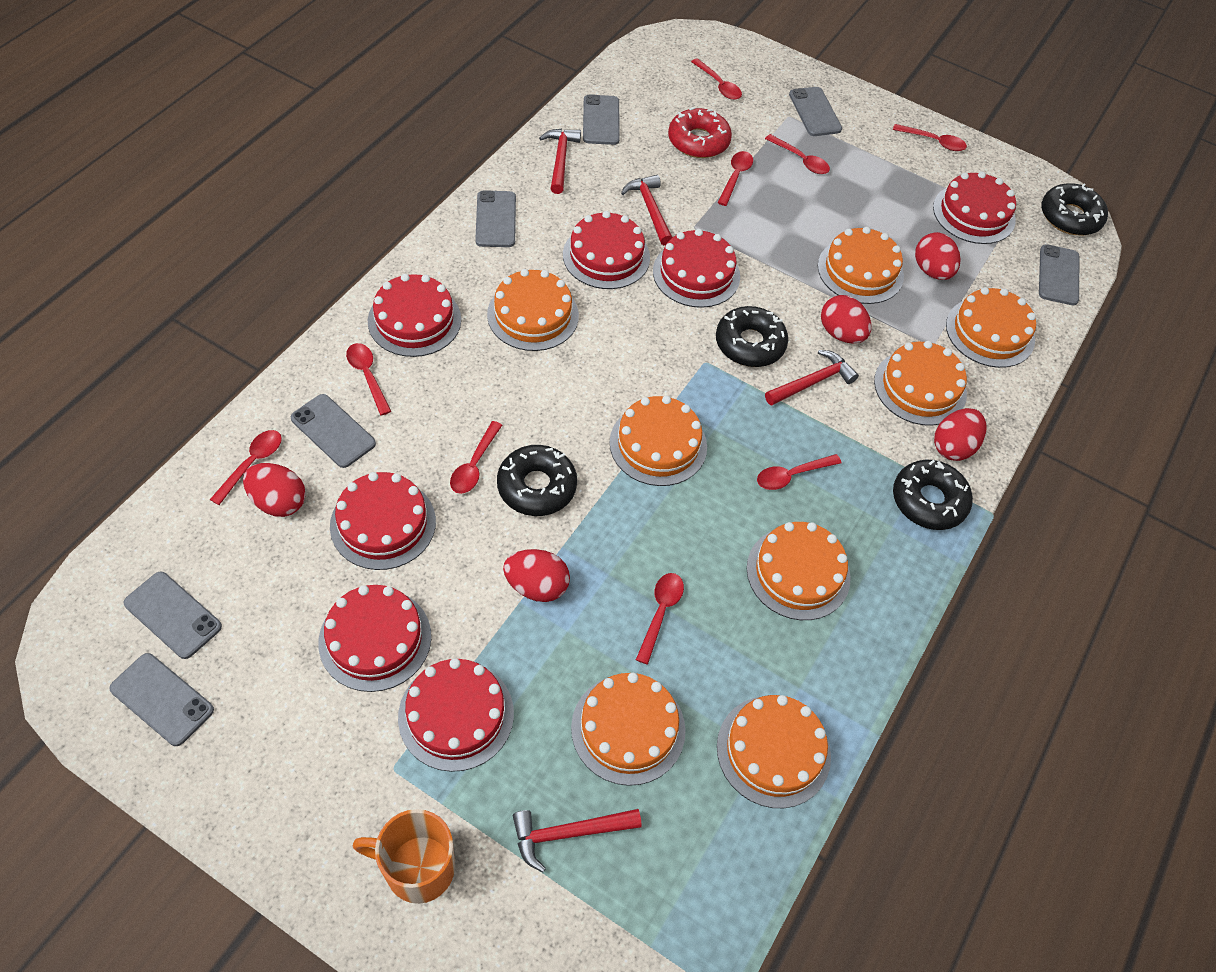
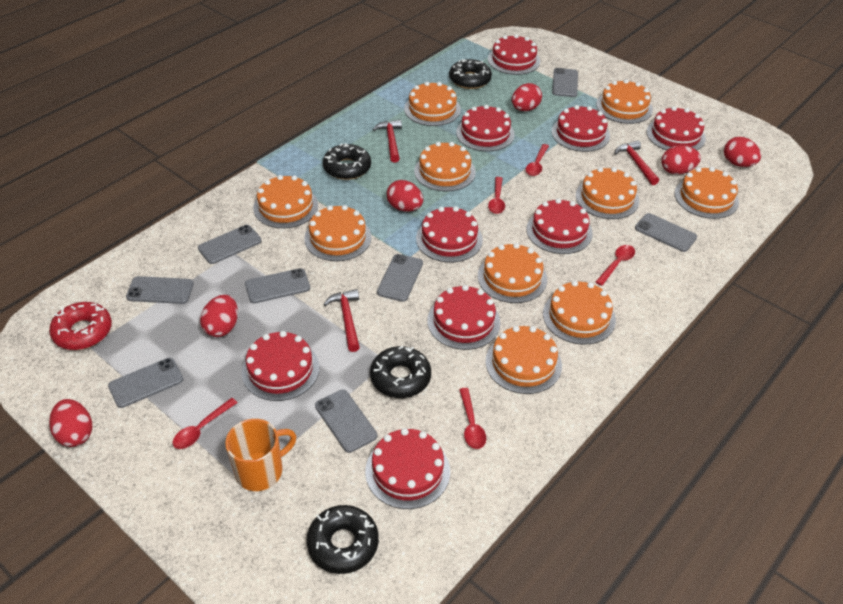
grey phone: [109,653,214,746] [124,571,222,659] [291,394,376,468] [475,190,516,247] [583,94,620,145] [789,87,842,136] [1039,244,1079,305] = 7 -> [108,358,183,408] [126,276,194,304] [198,225,262,264] [245,268,310,303] [315,390,377,453] [377,254,423,302] [552,68,578,97] [635,213,697,252] = 8
orange cake: [487,269,579,351] [571,673,686,786] [610,396,707,486] [717,695,831,808] [747,522,850,620] [818,227,904,304] [874,341,967,426] [946,287,1036,368] = 8 -> [253,175,318,228] [304,205,371,261] [404,82,461,126] [414,142,476,192] [478,243,547,303] [485,326,562,394] [543,281,616,345] [576,167,639,219] [596,79,653,124] [674,167,739,219] = 10
red cake: [318,585,431,692] [330,472,436,570] [368,274,461,357] [398,658,514,772] [563,211,650,289] [653,229,740,308] [933,171,1016,244] = 7 -> [241,331,320,401] [365,428,450,509] [416,206,483,262] [427,285,500,350] [456,105,515,152] [488,34,540,75] [526,198,593,254] [552,105,610,152] [647,106,706,150] = 9
red egg: [243,463,306,517] [503,549,570,602] [821,295,871,344] [915,232,960,280] [934,408,986,461] = 5 -> [49,399,92,447] [200,295,238,337] [387,180,423,212] [512,83,542,111] [661,145,701,175] [724,137,761,167] = 6
red hammer: [513,809,642,872] [539,129,581,194] [621,175,672,245] [765,350,859,406] = 4 -> [323,289,360,352] [373,120,402,163] [614,140,659,185] = 3
red spoon: [210,430,282,505] [346,343,391,416] [450,421,502,494] [636,573,684,664] [691,58,742,100] [717,151,753,206] [757,454,842,490] [765,134,830,174] [893,124,967,151] = 9 -> [173,398,237,449] [459,388,486,449] [488,177,505,214] [526,144,549,176] [596,245,635,286] = 5

